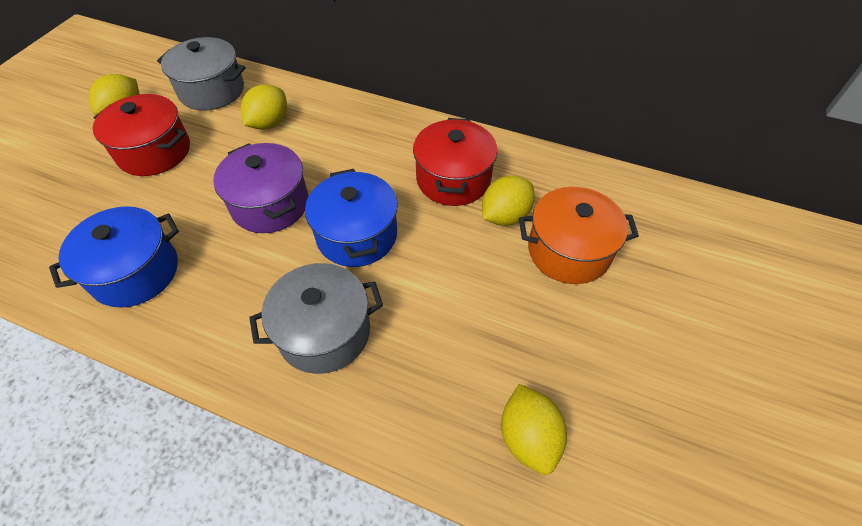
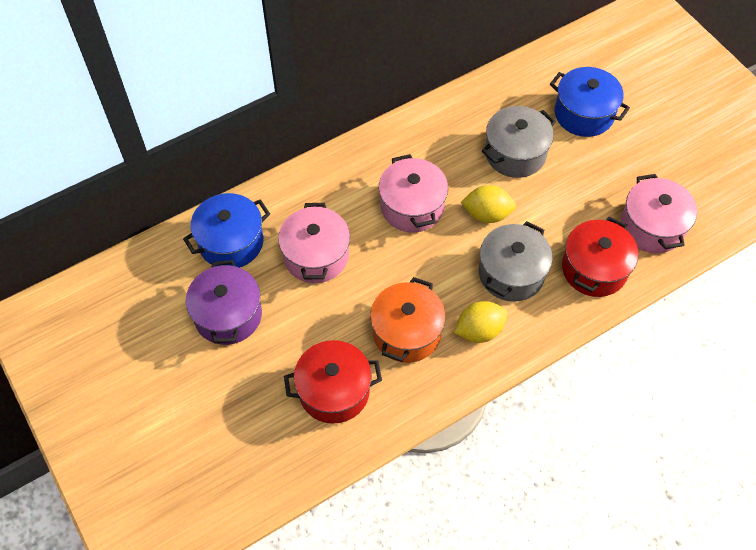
pink pot: none = 0 -> [278,203,350,283] [379,154,448,232] [621,174,697,253] = 3
yellow lemon: [89,74,139,115] [241,84,287,130] [482,175,535,226] [501,384,567,475] = 4 -> [454,301,508,343] [461,185,516,223] = 2

